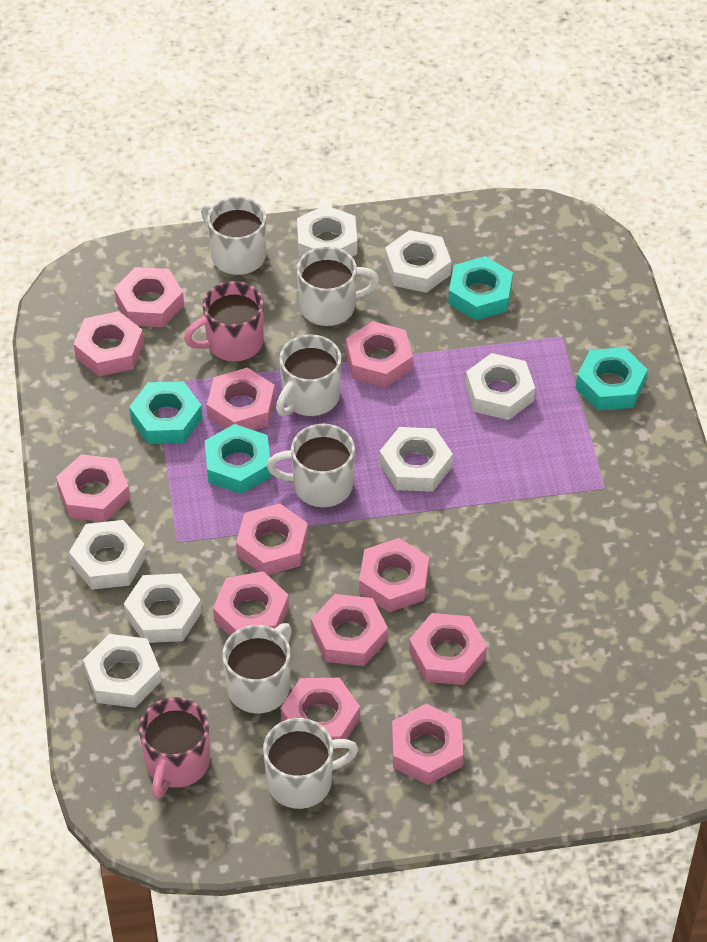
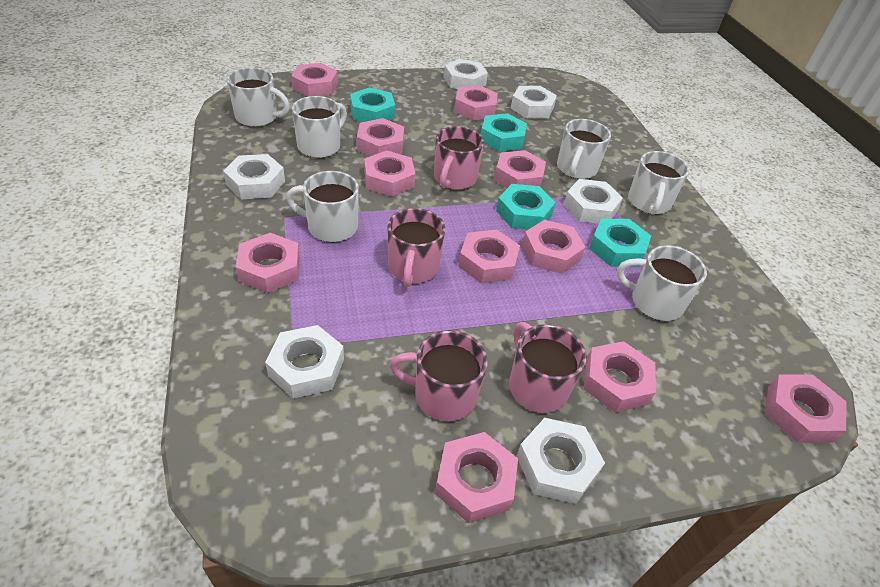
pink mug: [139,697,210,799] [184,281,264,362] = 2 -> [387,208,445,287] [390,330,488,421] [434,126,484,190] [509,322,586,413] = 4
pink nut: [56,454,130,522] [74,311,144,376] [114,267,184,327] [207,368,275,430] [213,571,289,636] [236,503,308,575] [281,678,360,749] [311,594,388,666] [346,321,413,387] [359,538,429,612] [392,704,463,785] [409,613,487,685] = 12 -> [236,233,300,293] [291,63,338,97] [357,118,404,156] [364,150,415,197] [435,432,518,523] [454,85,498,121] [458,229,520,284] [494,150,546,188] [522,220,586,274] [584,341,656,413] [765,375,846,443] = 11
white nut: [69,520,146,590] [83,634,161,708] [124,573,202,643] [297,205,357,258] [379,427,453,492] [385,230,451,293] [465,353,535,420] = 7 -> [223,154,285,199] [265,325,344,399] [444,59,488,89] [511,86,557,119] [516,418,605,504] [563,179,623,224] = 6

